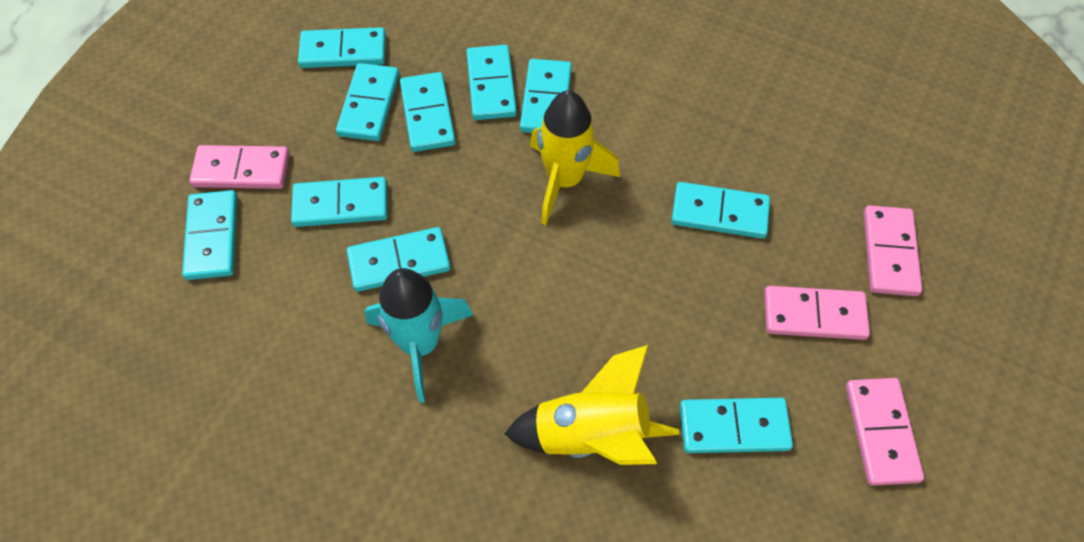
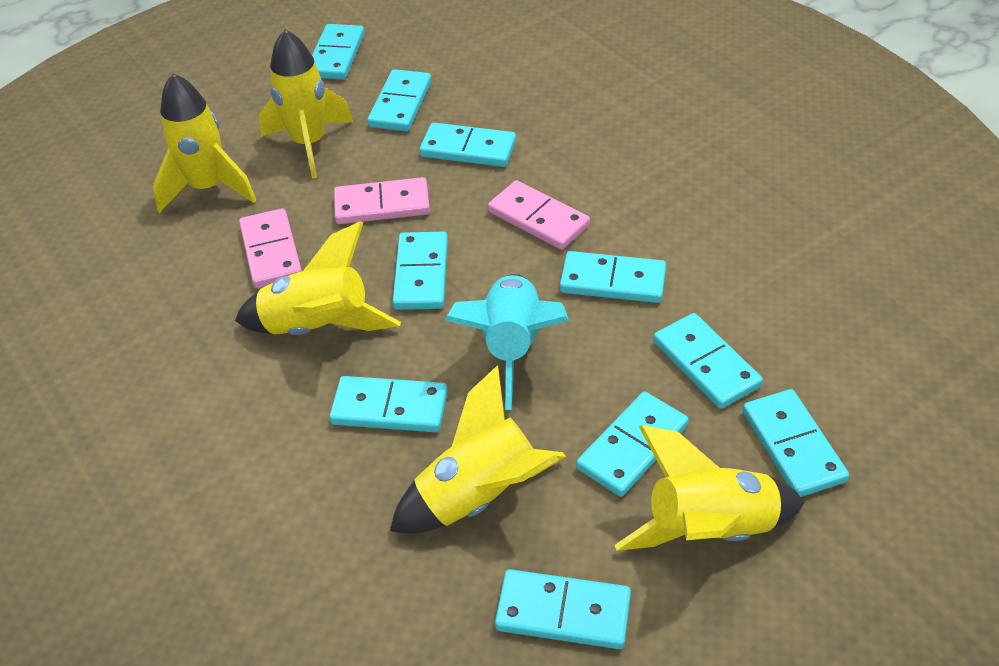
pink domino: [189,145,289,189] [764,286,870,340] [846,378,924,486] [864,205,922,296] = 4 -> [239,208,302,288] [334,177,430,224] [488,180,590,250] = 3
yellow rocket: [505,345,679,465] [530,90,620,225] = 2 -> [153,73,256,213] [235,221,401,335] [259,29,353,179] [390,365,566,534] [615,425,805,551] = 5

